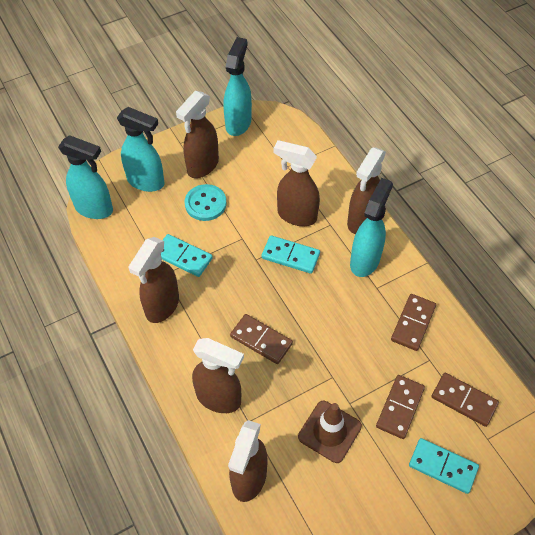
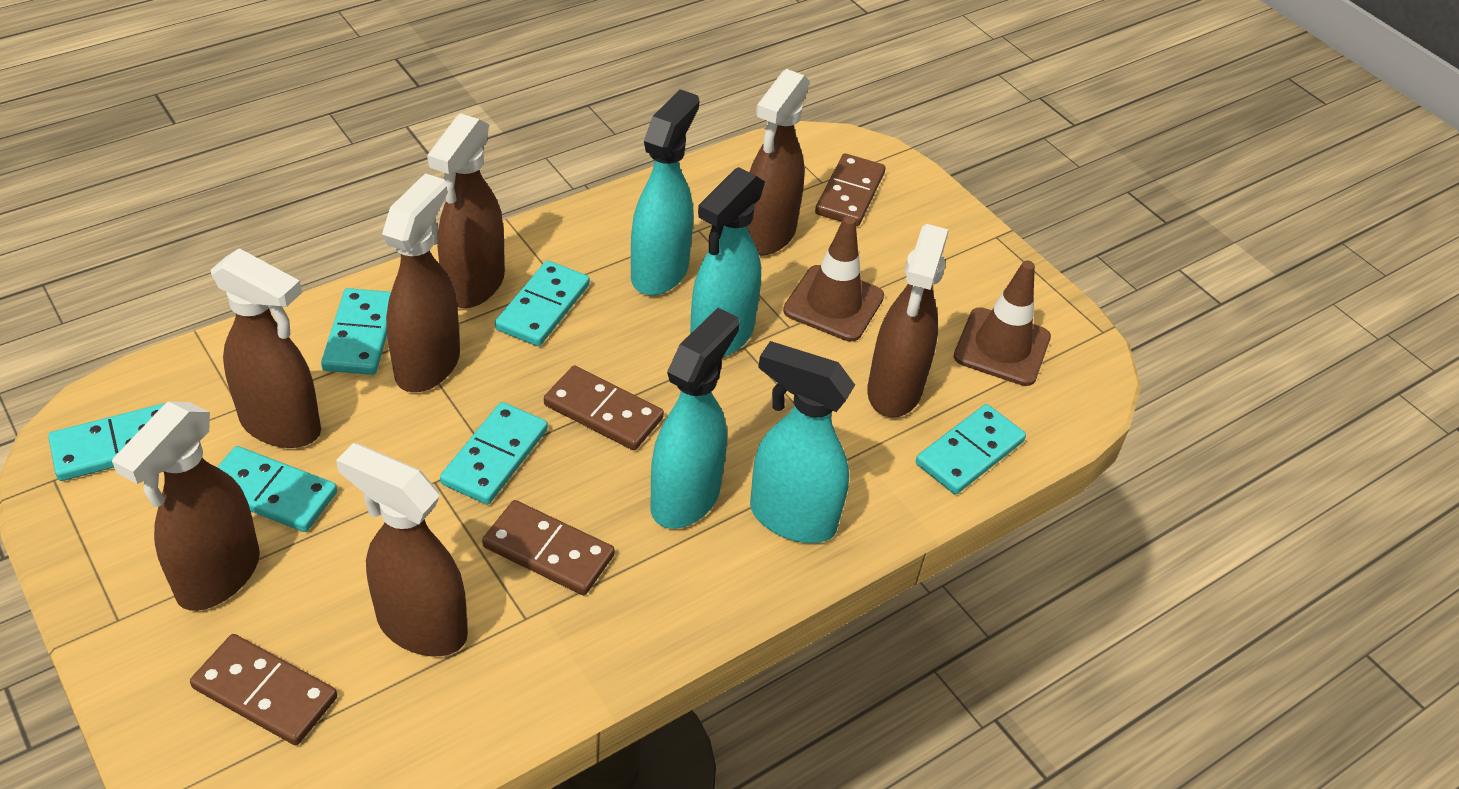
brown spray bottle: [128,237,179,323] [176,91,219,178] [192,338,244,413] [228,420,268,502] [274,140,320,226] [347,147,386,234] = 6 -> [112,401,260,611] [211,248,321,448] [336,443,468,656] [382,173,460,392] [427,113,505,308] [748,69,810,255] [867,224,948,418] = 7
brown traffic cone: [298,401,362,463] = 1 -> [783,216,884,342] [954,261,1051,386] = 2
turquoise button: [185,184,226,221] = 1 -> none = 0
turquoise domino: [161,234,213,277] [261,235,320,274] [409,438,479,494] = 3 -> [48,403,165,481] [217,446,337,532] [321,288,391,375] [440,402,548,505] [495,260,590,346] [916,404,1026,495] = 6

